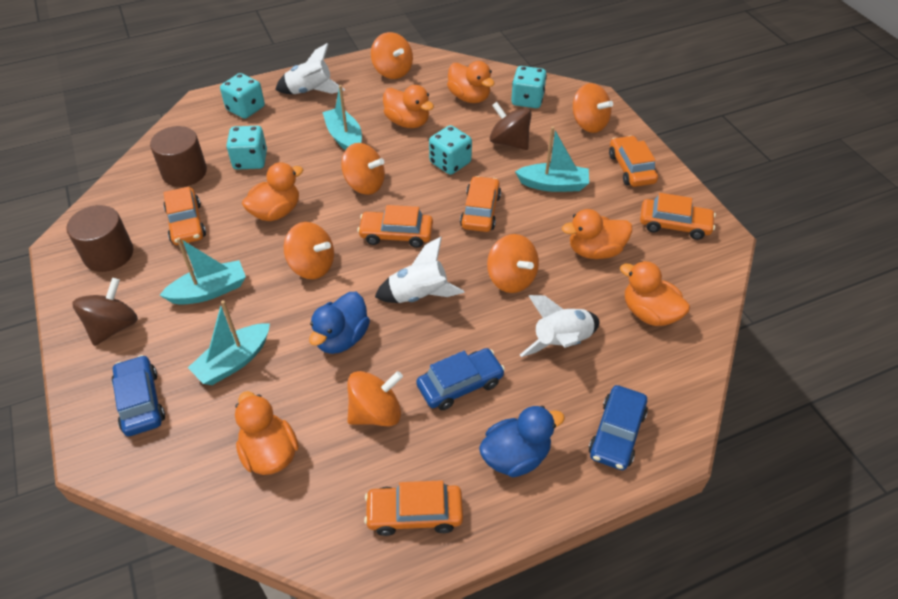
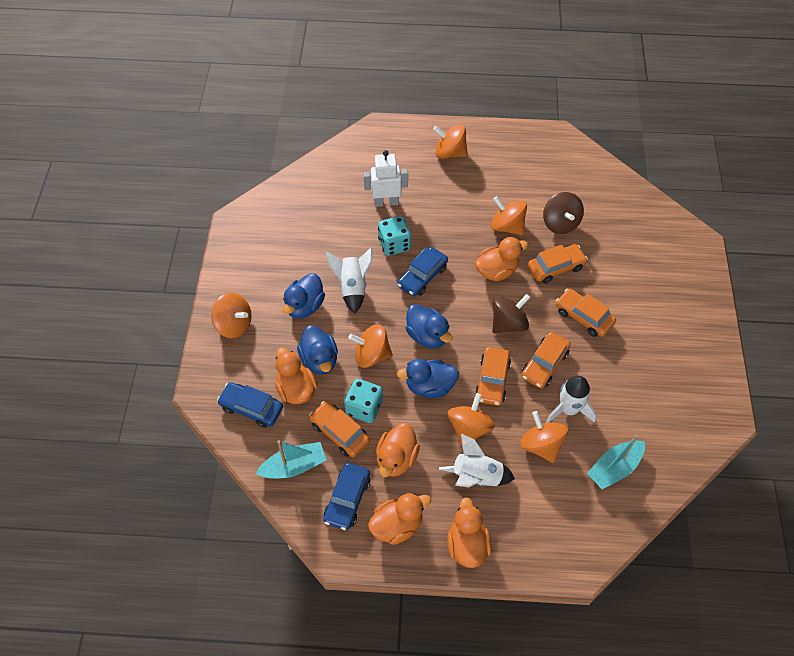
blue duck: [309,292,370,354] [479,406,565,477] = 2 -> [283,273,325,319] [297,325,338,375] [397,359,459,398] [406,304,452,348] = 4
brown cylinder: [66,205,133,272] [150,126,207,187] = 2 -> none = 0
orange car: [163,187,206,245] [357,205,433,248] [364,480,463,536] [460,176,501,232] [609,135,658,187] [640,193,716,240] = 6 -> [309,401,370,457] [475,347,511,406] [521,332,571,388] [528,244,588,283] [556,288,616,337] = 5
orange duck: [235,391,299,475] [242,162,303,221] [383,85,434,128] [447,61,495,103] [562,209,632,259] [620,261,690,326] = 6 -> [275,347,318,404] [368,493,431,545] [376,423,420,477] [447,497,492,568] [475,237,528,281] = 5
turquoise boat: [160,237,246,305] [188,300,270,385] [322,85,362,150] [515,127,589,192] = 4 -> [256,440,327,479] [587,435,645,489] = 2
turquoise dice: [220,73,265,119] [226,126,267,170] [429,125,472,175] [511,66,547,108] = 4 -> [344,379,383,423] [378,216,411,256] = 2
white robot: none = 0 -> [363,150,408,207] = 1

